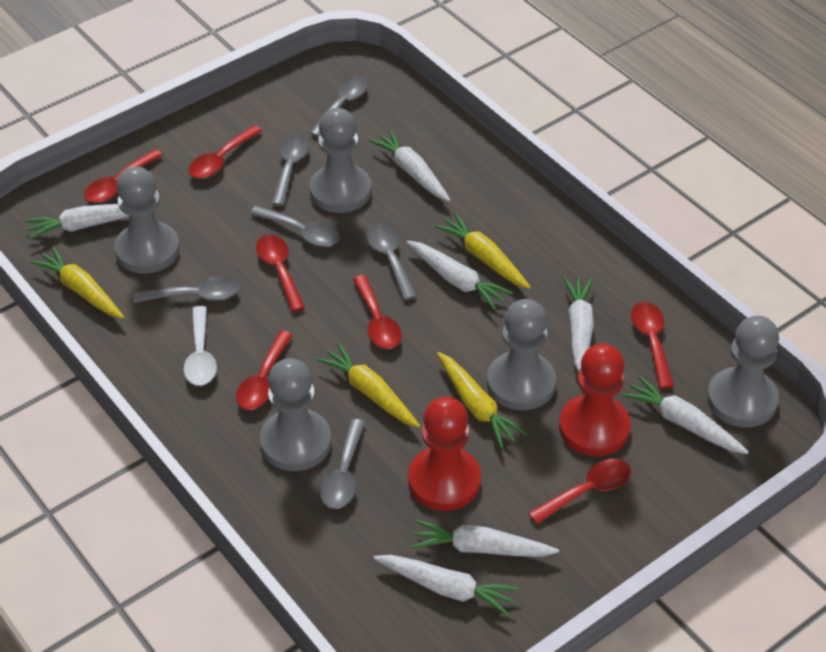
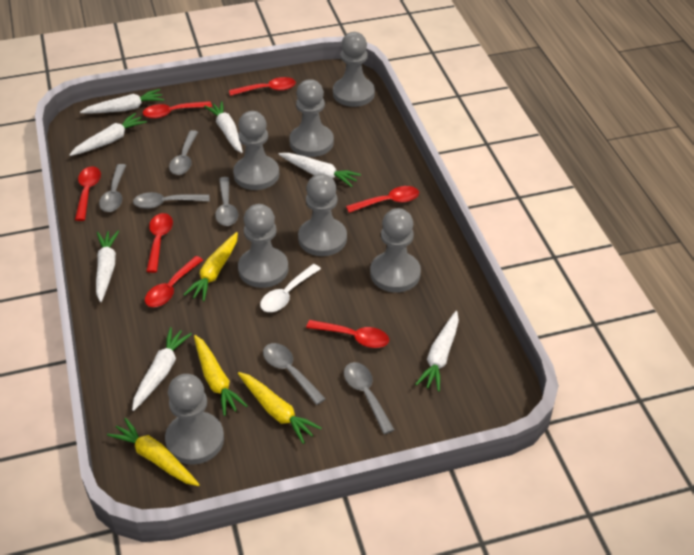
grey pawn: [114,166,180,274] [260,358,331,471] [310,108,372,213] [487,299,556,410] [707,316,779,427] = 5 -> [165,374,224,465] [233,111,279,190] [238,204,288,288] [289,79,334,157] [298,174,347,256] [333,32,375,107] [370,208,421,293] = 7
red pawn: [408,397,481,511] [559,343,631,456] = 2 -> none = 0

